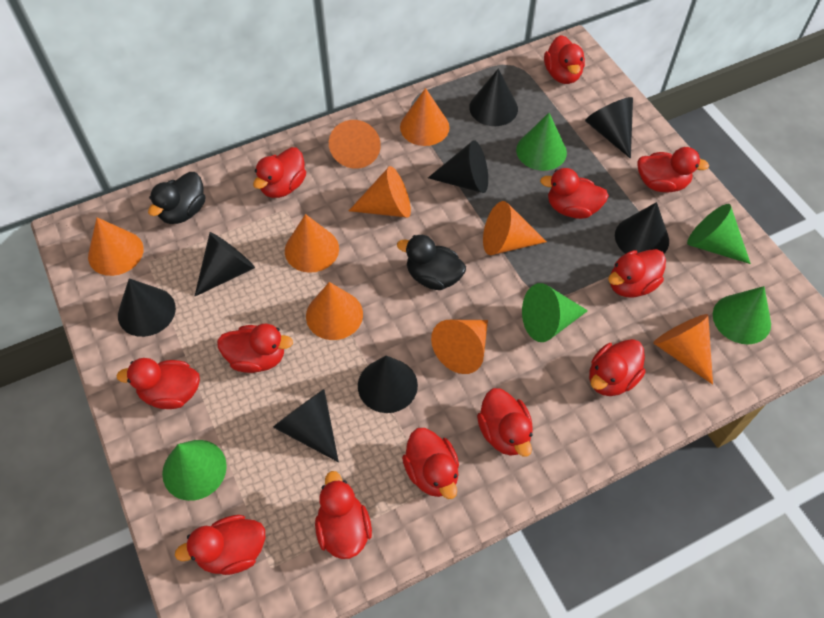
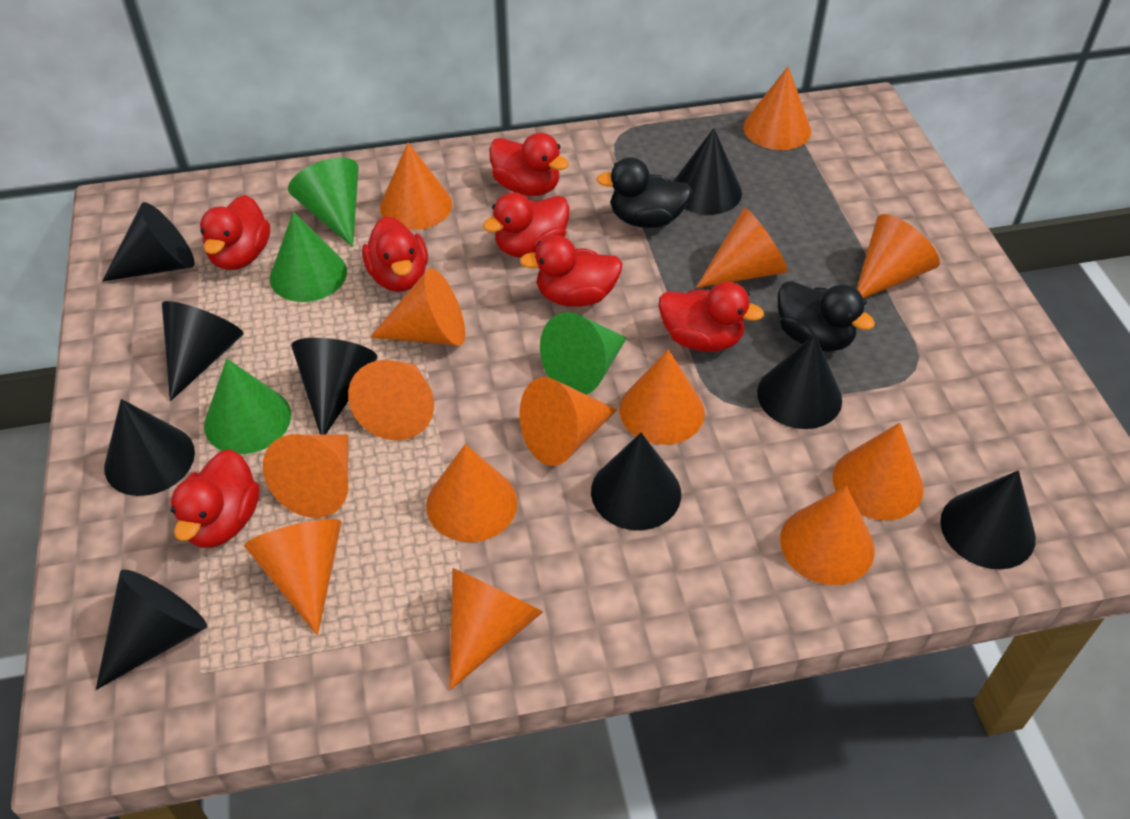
black cone: [118,278,176,337] [194,232,255,297] [273,389,339,462] [358,356,418,413] [428,140,488,193] [469,69,518,126] [585,97,633,159] [615,202,669,254] = 8 -> [96,569,207,690] [103,202,195,281] [104,399,195,496] [162,301,244,401] [291,338,377,434] [591,433,681,530] [674,128,742,215] [757,334,842,429] [940,470,1036,569] = 9
green cone: [162,440,227,501] [516,113,567,171] [522,283,588,342] [687,204,751,264] [713,286,771,344] = 5 -> [204,359,291,454] [270,211,347,302] [288,158,359,247] [540,312,627,395] = 4
orange cone: [88,217,144,276] [285,214,339,273] [306,282,363,340] [329,120,381,169] [349,166,411,218] [400,88,450,146] [431,320,488,374] [483,201,547,255] [653,314,713,385] = 9 -> [244,519,342,636] [263,434,348,518] [348,360,434,440] [370,268,465,346] [380,143,452,230] [426,444,518,542] [449,568,543,690] [519,377,617,466] [619,349,705,445] [696,208,788,288] [743,66,811,150] [780,486,875,585] [833,423,924,520] [857,214,940,298] = 14
red duck: [116,358,200,409] [175,515,265,575] [217,324,293,373] [253,147,306,198] [315,471,372,559] [402,428,459,499] [477,388,533,457] [540,168,609,219] [544,35,585,84] [589,339,645,396] [608,249,666,297] [637,147,709,192] = 12 -> [171,449,260,548] [200,195,270,270] [362,216,428,292] [483,192,570,258] [489,132,569,196] [520,235,623,307] [659,282,764,352] = 7

